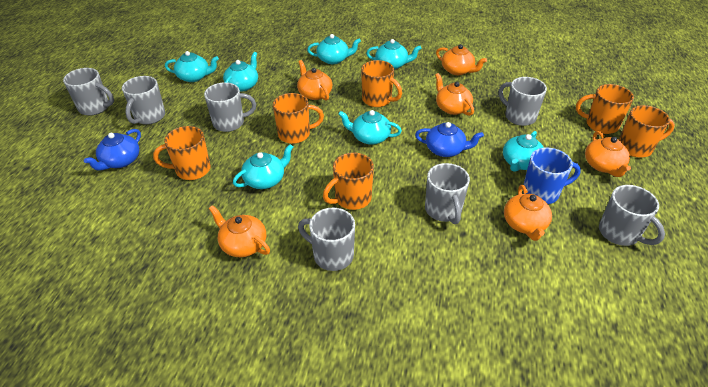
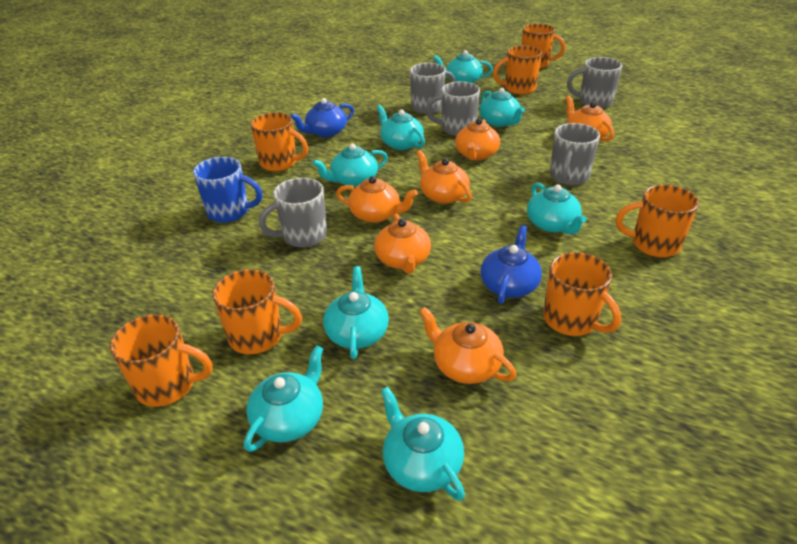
grey mug: [63,68,114,116] [122,76,165,124] [204,82,256,132] [298,207,355,271] [425,163,470,224] [499,77,547,126] [599,185,665,246] = 7 -> [259,178,327,248] [410,63,456,114] [426,81,480,136] [550,123,600,185] [567,57,622,108] = 5
orange mug: [153,126,211,180] [273,93,324,144] [323,153,374,210] [361,60,402,107] [576,84,634,134] [619,105,675,158] = 6 -> [110,314,213,407] [212,269,302,354] [250,112,308,171] [493,45,542,95] [522,23,566,69] [543,252,621,336] [616,184,699,257] = 7
turquoise teapot: [165,51,219,82] [223,52,258,92] [233,144,293,189] [307,34,361,64] [338,110,402,145] [366,39,421,69] [503,131,544,172] = 7 -> [244,345,324,452] [312,143,388,187] [323,266,389,359] [377,105,425,150] [381,387,465,501] [433,50,493,83] [479,88,525,127] [527,183,587,234] = 8

